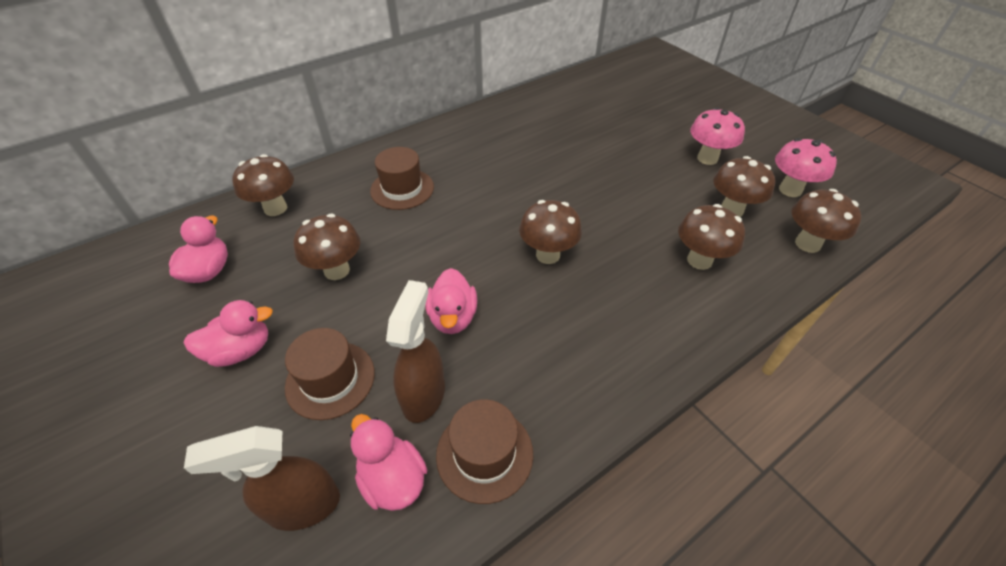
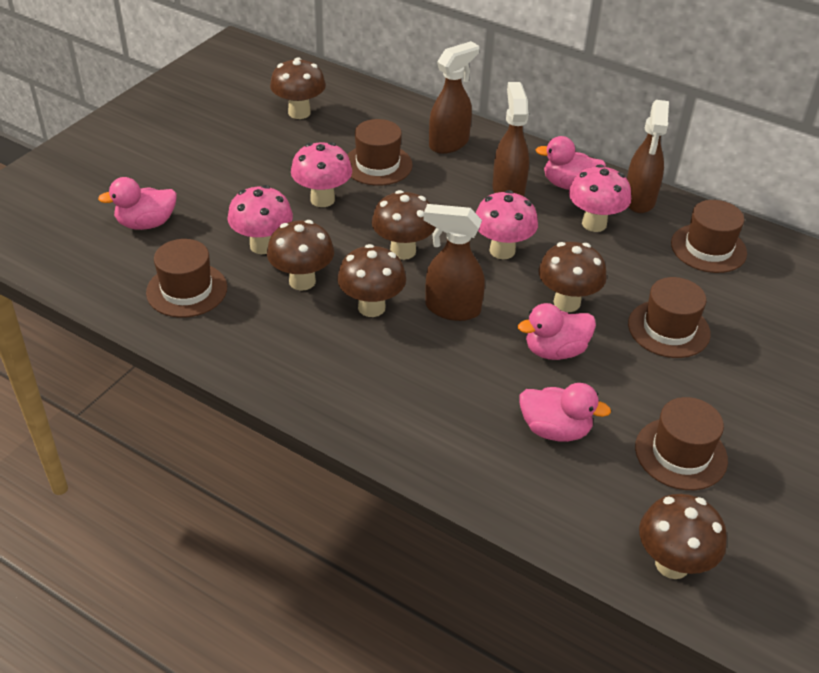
brown hat: [285,328,375,420] [370,147,434,210] [436,399,533,504] = 3 -> [146,239,227,318] [347,119,413,186] [628,277,711,358] [635,397,728,490] [671,200,747,273] = 5
brown spray bottle: [184,426,340,531] [386,280,445,423] = 2 -> [424,204,485,321] [429,41,479,154] [493,82,529,196] [627,100,669,213] = 4
pink mushroom: [690,107,745,165] [775,138,837,197] = 2 -> [227,185,293,254] [291,142,352,207] [476,190,538,259] [569,164,631,232] = 4

